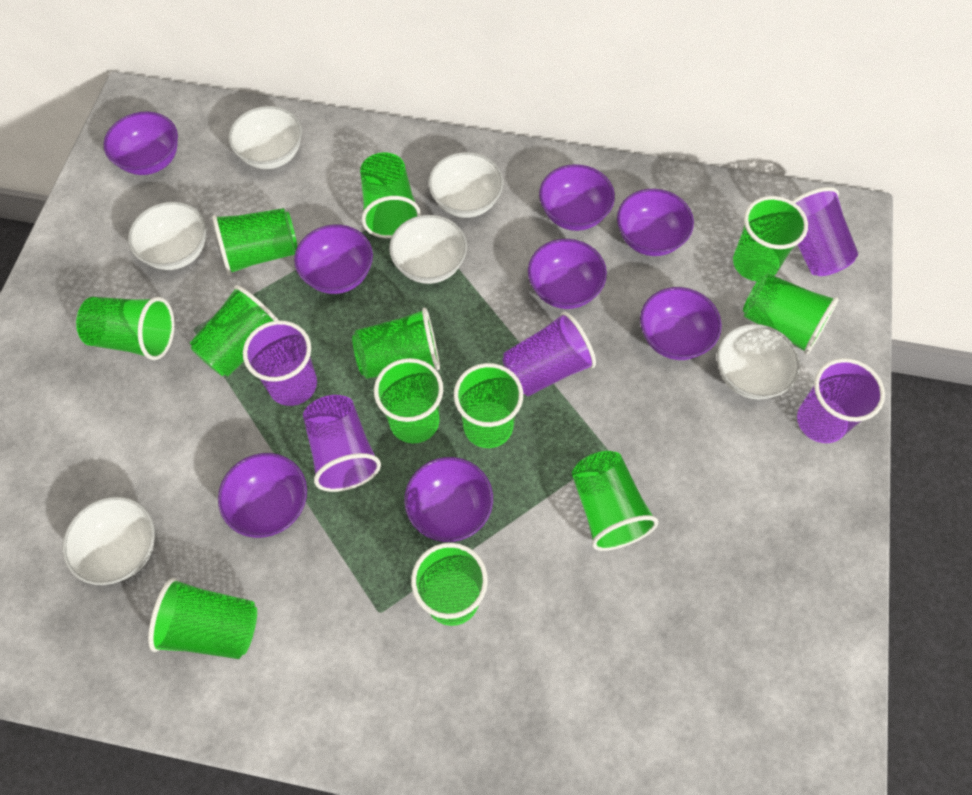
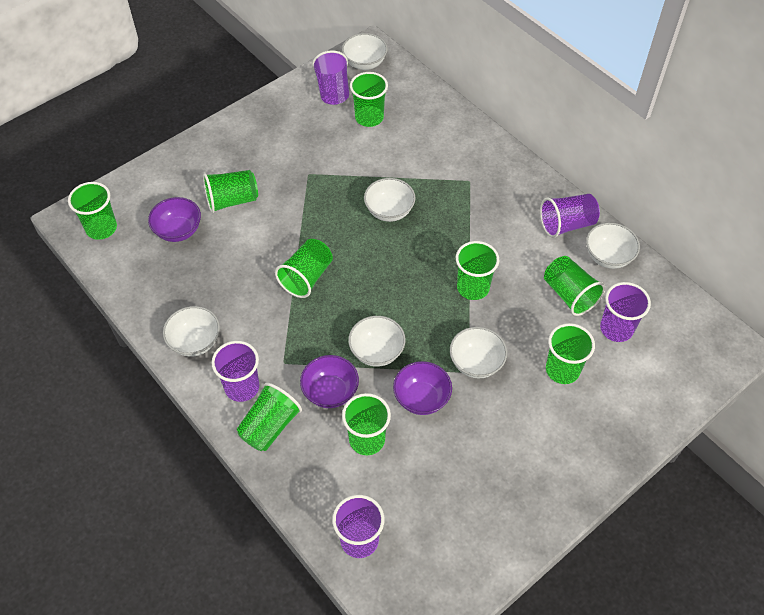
green cup: [76,297,174,360] [148,578,257,659] [190,285,279,377] [212,208,298,275] [352,308,440,379] [360,152,421,239] [374,358,443,443] [411,543,488,626] [454,363,523,448] [572,451,658,551] [733,196,808,281] [743,273,839,355] = 12 -> [68,182,117,240] [203,170,258,213] [237,383,302,451] [275,239,333,298] [342,393,391,455] [350,72,388,127] [456,241,499,300] [544,256,605,316] [546,323,595,384] = 9
purple bowl: [104,112,178,175] [218,453,307,538] [294,224,373,294] [404,457,493,542] [528,239,607,309] [539,164,615,231] [617,189,694,256] [640,287,722,360] = 8 -> [148,197,201,242] [300,355,359,408] [393,361,452,415] = 3

